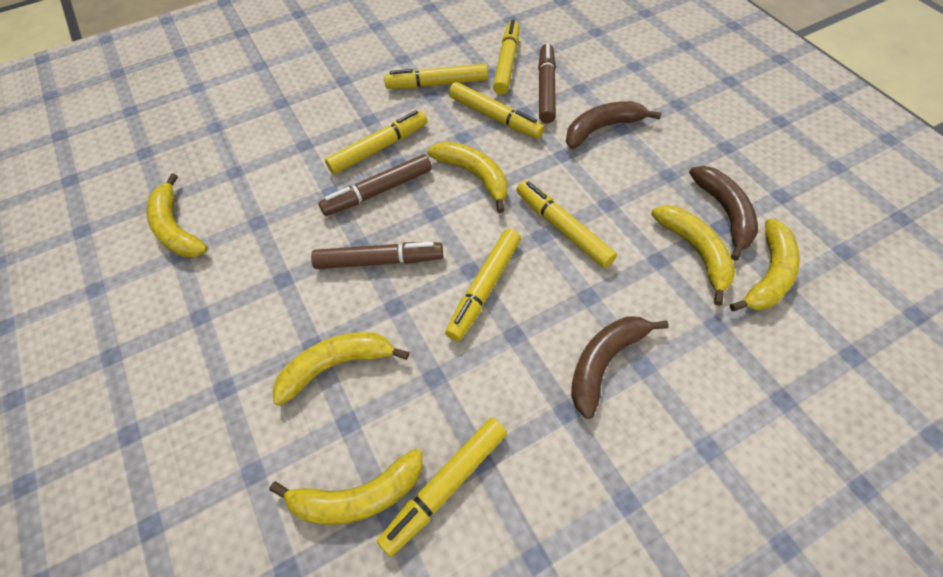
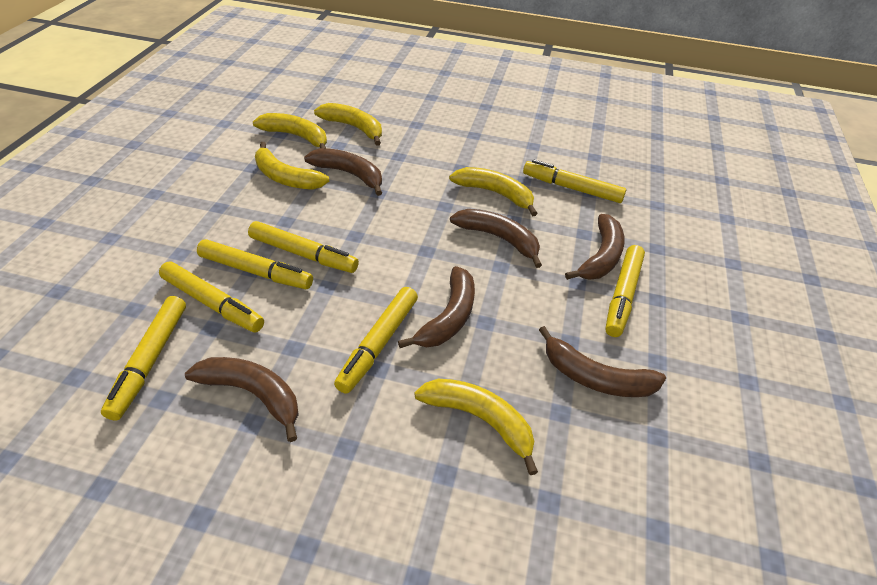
brown banana: [566,101,661,149] [571,317,669,419] [689,166,758,261] = 3 -> [185,357,299,442] [304,148,382,196] [398,266,475,348] [450,209,542,268] [539,326,666,397] [565,214,625,280] = 6
brown marker: [311,242,443,269] [318,154,432,216] [538,43,556,124] = 3 -> none = 0
yellow banana: [146,173,208,257] [270,448,422,525] [273,332,409,406] [427,141,507,213] [651,205,735,306] [730,219,800,311] = 6 -> [253,113,327,148] [255,142,329,190] [314,103,382,146] [414,379,538,475] [449,167,538,217] = 5

